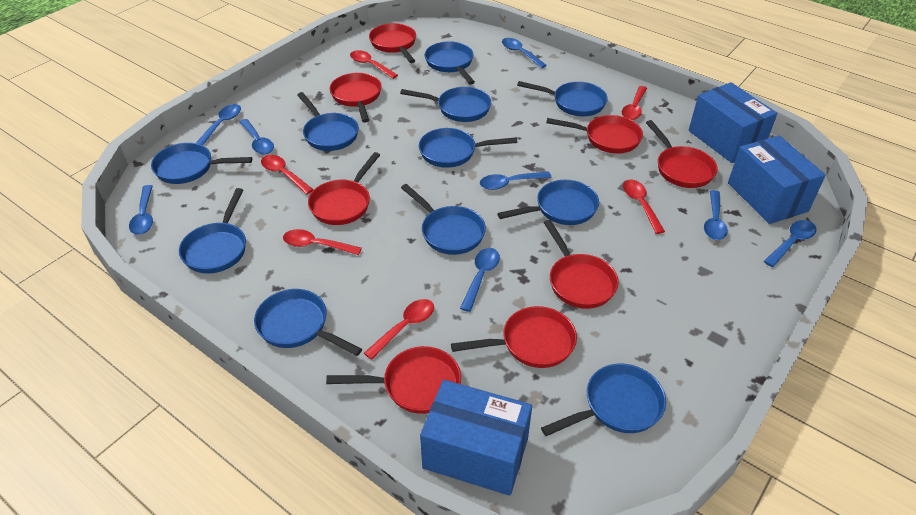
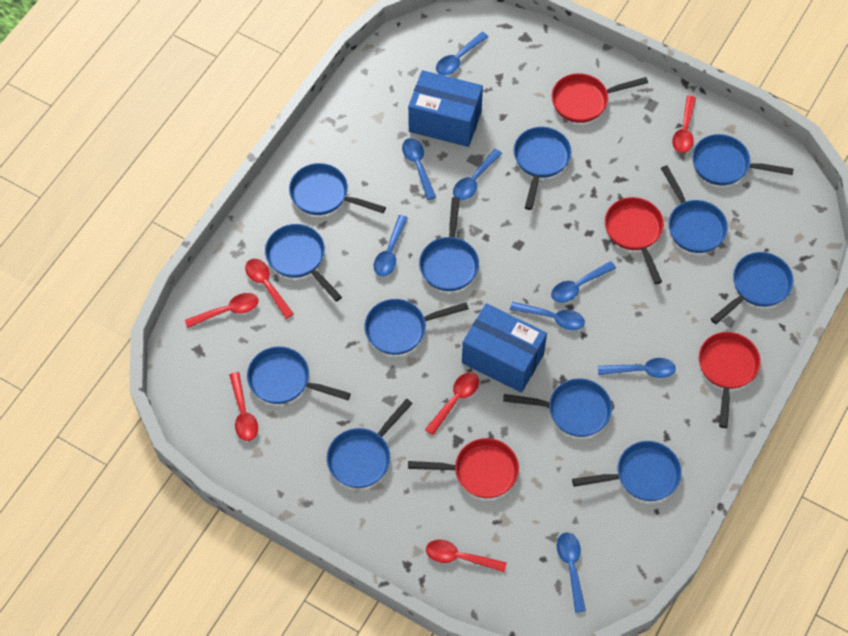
blue box: [420,380,532,496] [689,82,777,163] [728,136,826,224] = 3 -> [408,70,483,147] [462,303,547,393] = 2
blue pan: [151,143,252,184] [179,188,246,274] [254,289,362,356] [297,92,359,151] [400,87,491,122] [401,184,486,255] [419,128,517,168] [425,41,475,84] [497,180,599,225] [517,81,608,116] [541,364,666,436] = 11 -> [247,346,351,404] [265,224,342,302] [289,163,386,215] [327,399,413,488] [365,299,469,355] [419,197,479,291] [503,378,612,437] [514,127,571,210] [572,441,682,501] [661,165,728,253] [692,134,794,185] [711,252,794,324] = 12
red pan: [308,152,380,225] [326,346,461,414] [330,73,382,123] [369,23,416,63] [451,306,577,368] [543,220,619,309] [546,115,643,154] [646,120,718,188] = 8 -> [408,438,519,498] [552,73,648,123] [605,197,664,284] [699,332,761,428] = 4

